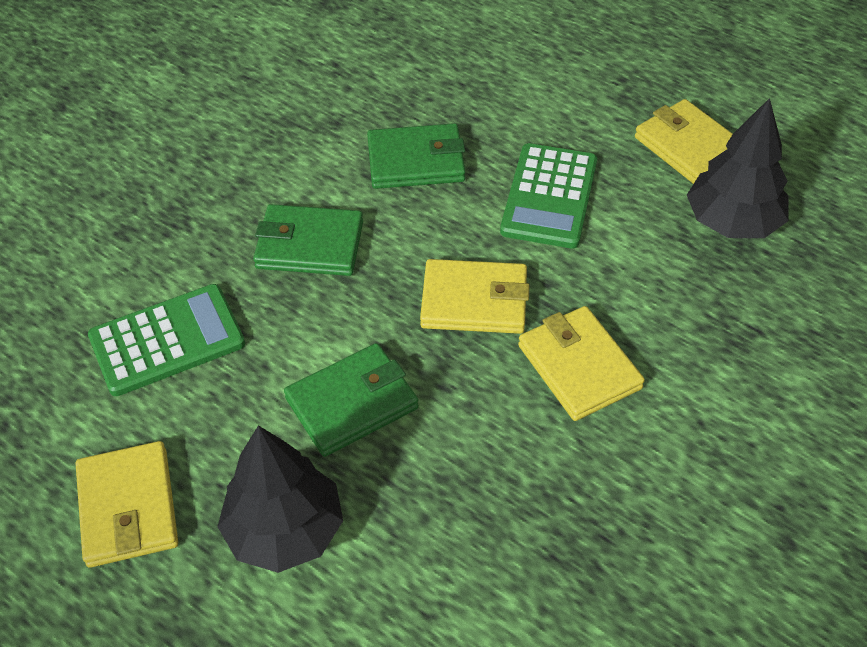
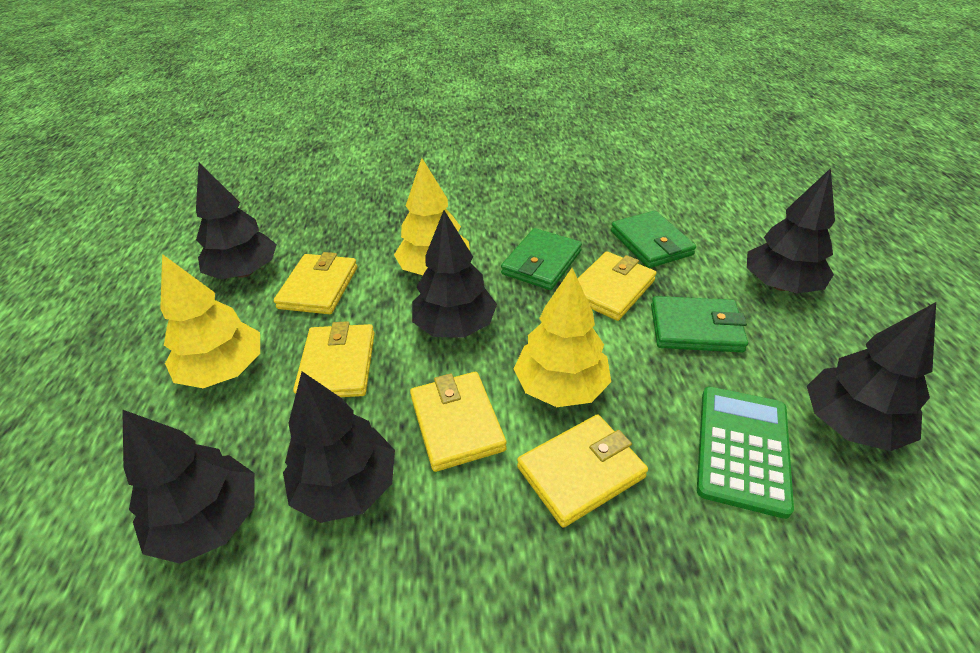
black tree: [217,425,343,573] [687,98,789,238] = 2 -> [122,409,255,564] [196,163,277,279] [283,371,395,523] [412,210,497,338] [747,168,835,294] [807,302,936,451] = 6
green calculator: [88,284,245,396] [500,143,597,249] = 2 -> [697,387,794,519] = 1
yellow tree: none = 0 -> [160,254,260,388] [394,158,470,275] [513,268,611,407] = 3
yellow wallet: [76,441,178,568] [420,259,529,334] [518,306,645,421] [635,99,732,184] = 4 -> [274,252,357,314] [293,321,375,397] [410,372,507,472] [517,415,648,528] [577,251,656,321] = 5

